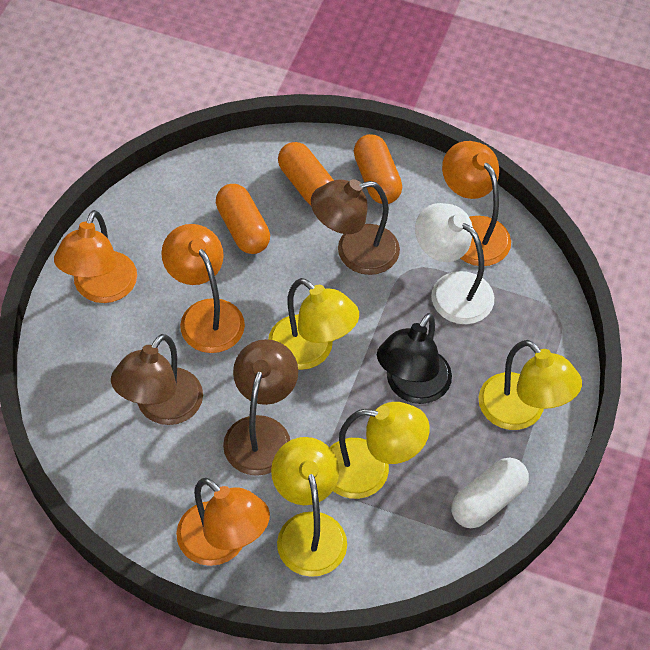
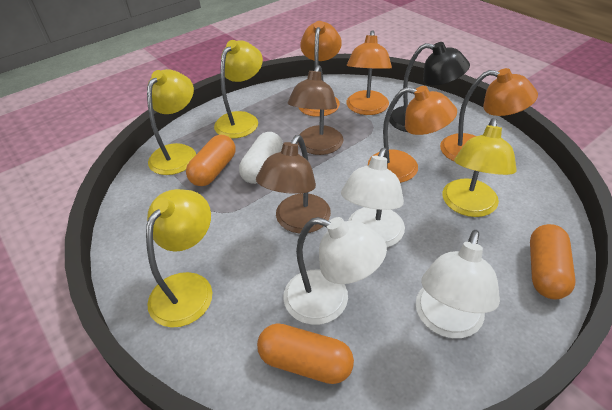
brown lamp: [111,334,203,425] [223,339,298,476] [311,179,400,275] = 3 -> [256,135,331,234] [288,65,343,155] = 2
white lamp: [415,203,494,324] = 1 -> [283,217,387,325] [341,148,405,247] [416,230,500,338] = 3

